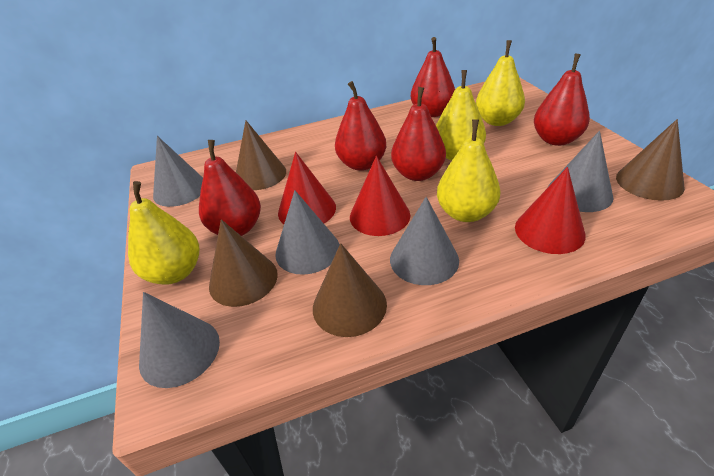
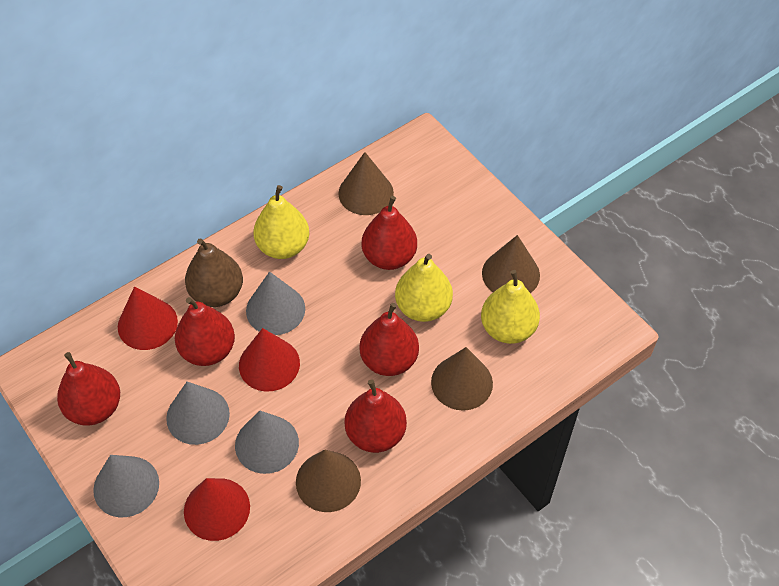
brown pear: none = 0 -> [185,238,243,307] = 1
grey cone: [139,292,220,388] [153,136,203,207] [275,190,340,275] [390,197,459,285] [548,131,613,212] = 5 -> [93,455,159,517] [166,381,230,445] [235,411,299,474] [246,272,305,335] = 4
yellow pear: [128,181,199,285] [436,70,486,161] [437,119,501,222] [476,40,525,126] = 4 -> [253,185,309,259] [395,254,453,322] [481,270,540,344] = 3

